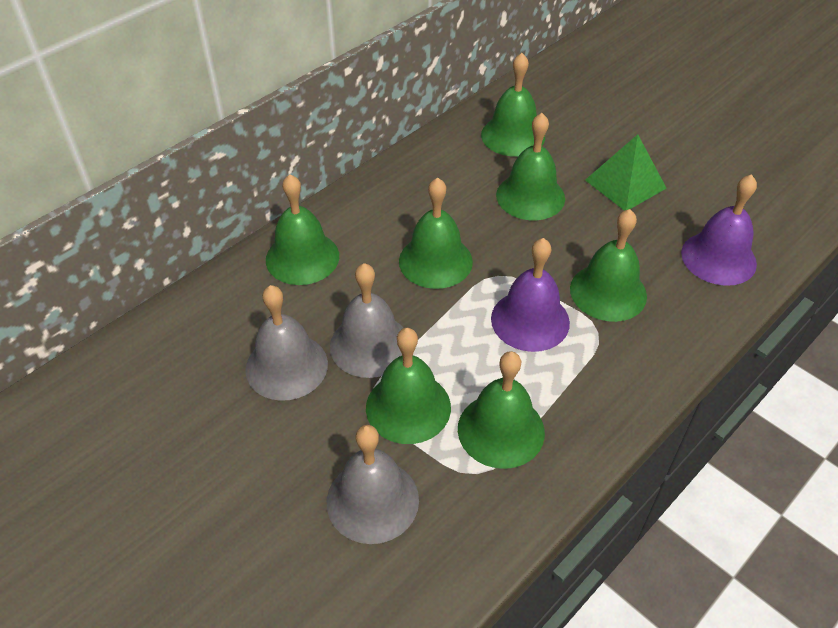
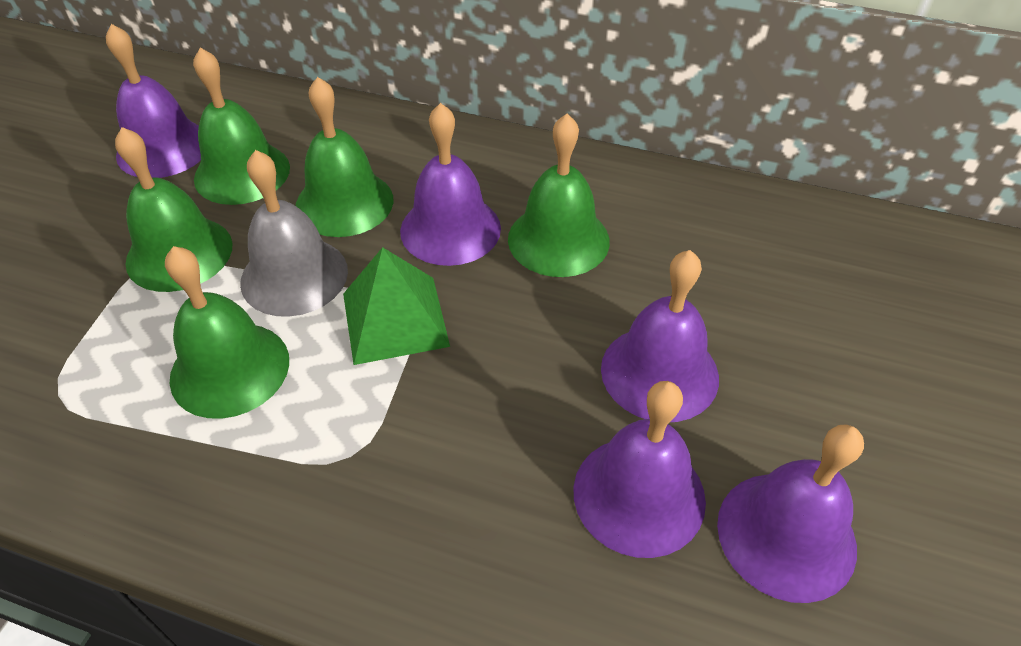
green bell: [266,174,339,285] [366,328,451,444] [399,178,473,289] [458,351,545,469] [481,53,545,157] [496,113,565,220] [570,209,647,322] = 7 -> [115,127,232,292] [165,246,289,419] [193,47,290,205] [296,77,394,237] [508,114,610,277] = 5
grey bell: [245,285,328,401] [327,425,419,544] [330,263,403,378] = 3 -> [240,150,348,317] = 1
purple bell: [491,238,570,352] [681,174,757,286] = 2 -> [106,24,201,178] [400,103,501,266] [573,381,706,558] [601,250,719,422] [717,424,864,603] = 5

